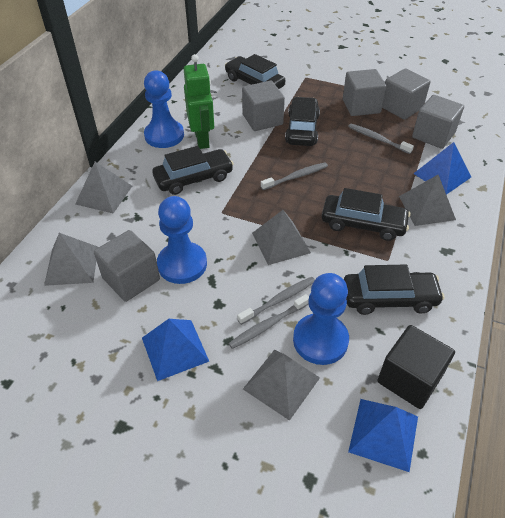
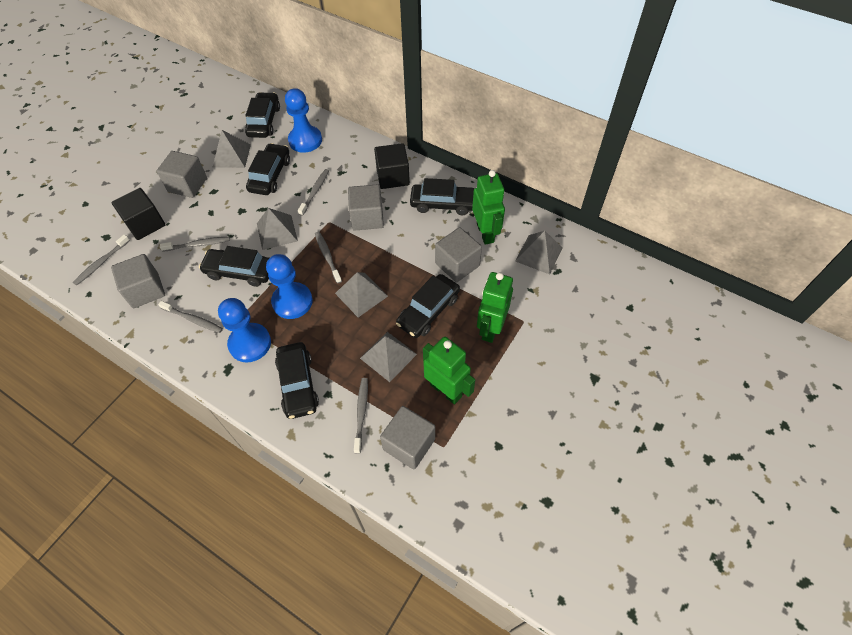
black car: [152,146,234,195] [225,54,285,89] [285,97,320,146] [322,188,410,241] [344,264,444,315] = 5 -> [199,246,269,287] [245,92,280,138] [246,143,290,195] [275,342,319,419] [396,274,460,338] [410,178,475,215] = 6
black cube: [377,325,455,409] = 1 -> [112,188,165,240] [374,143,410,189] = 2
blue pyramid: [142,319,209,381] [348,399,418,472] [413,142,471,195] = 3 -> none = 0
green robot: [184,54,214,149] = 1 -> [423,337,475,404] [472,170,505,245] [477,272,513,343] = 3
grey toothbrush: [228,294,309,349] [237,277,315,325] [261,162,328,190] [348,124,414,154] = 4 -> [73,234,130,286] [158,301,223,333] [160,237,230,252] [298,169,329,216] [315,232,342,283] [354,378,368,454] = 6

